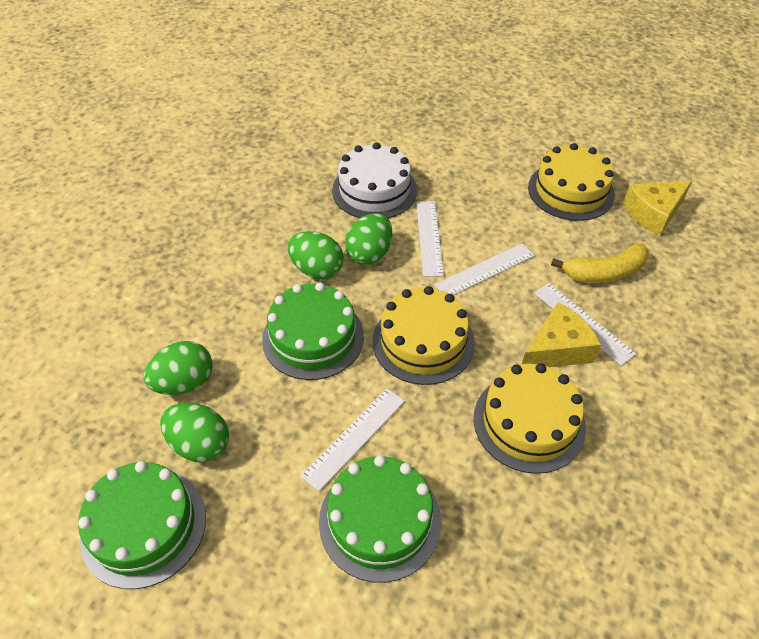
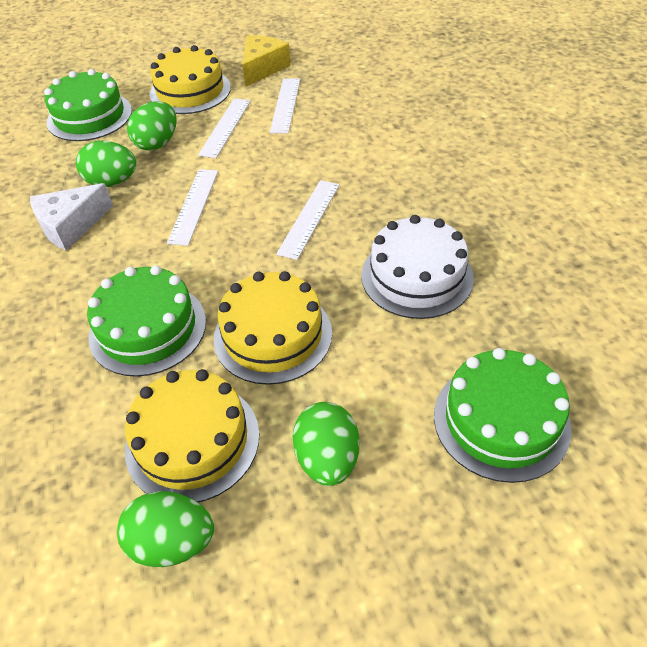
white cheese: none = 0 -> [30,183,113,251] = 1
yellow banana: [551,243,649,283] = 1 -> none = 0
yellow cheese: [522,302,601,367] [623,180,692,236] = 2 -> [242,35,291,87] = 1

